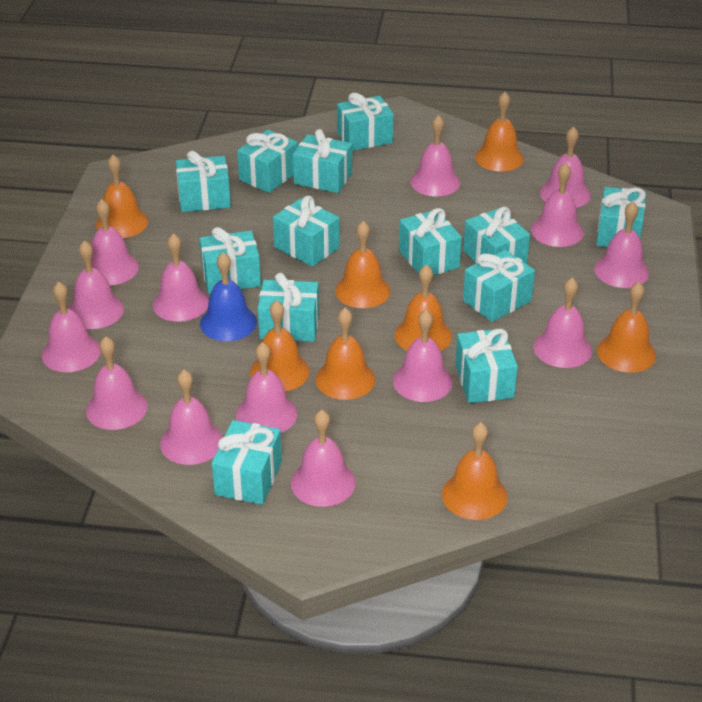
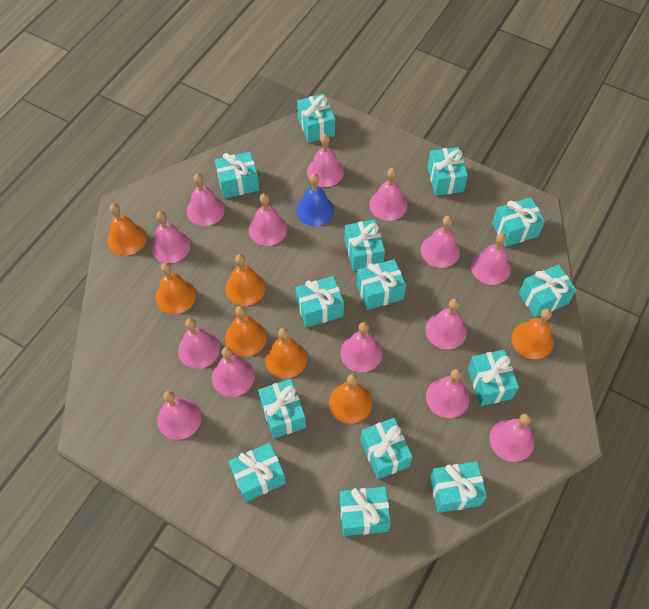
orange bell: [96,155,148,238] [250,300,309,391] [315,308,375,400] [335,221,390,308] [394,264,452,351] [442,422,507,520] [475,92,524,171] [597,282,656,373] = 8 -> [107,203,147,256] [155,263,196,314] [225,254,265,306] [225,306,267,357] [265,328,307,378] [329,374,372,424] [512,309,554,359] = 7
turquoise gift: [176,151,231,212] [199,227,261,294] [212,420,282,505] [237,130,298,193] [258,273,319,342] [273,196,340,267] [293,129,352,193] [337,93,394,151] [399,208,462,275] [455,329,518,403] [463,207,530,264] [463,249,535,322] [596,187,646,247] = 13 -> [215,152,259,198] [229,443,286,502] [258,379,306,439] [295,276,344,328] [297,94,335,143] [339,487,391,536] [344,219,385,271] [356,259,406,310] [360,418,413,479] [427,147,468,196] [430,461,487,513] [468,349,519,406] [492,197,545,247] [519,265,576,318] = 14

